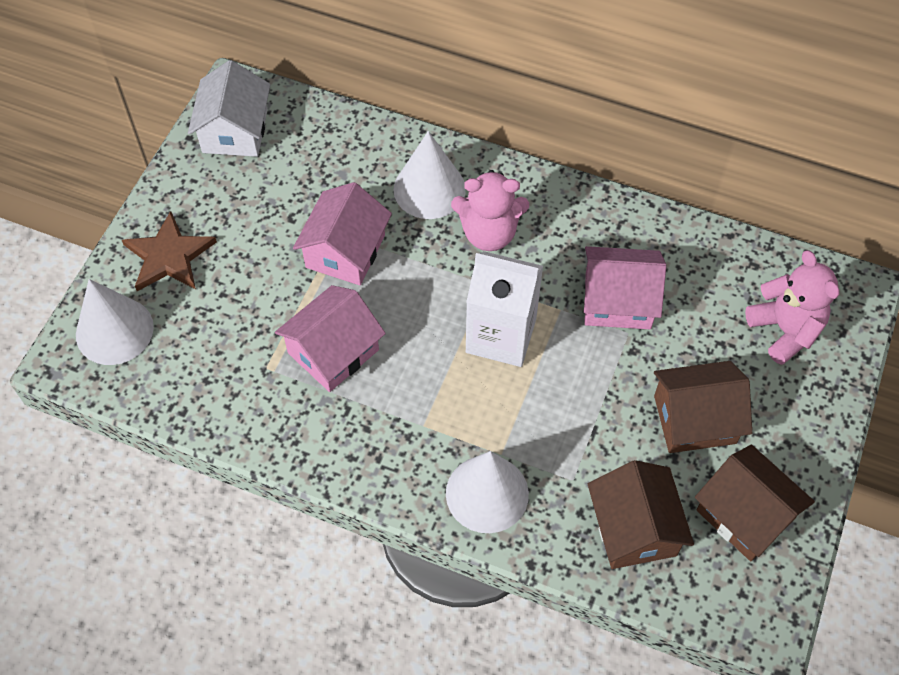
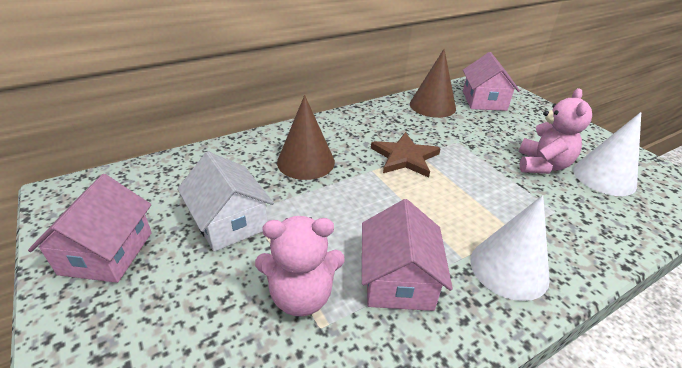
brown cone: none = 0 -> [277,95,335,180] [410,49,456,118] = 2
brown house: [588,460,694,569] [654,361,752,453] [695,445,815,561] = 3 -> none = 0
white carton: [466,251,543,367] = 1 -> none = 0
white cone: [76,279,154,365] [393,131,466,219] [446,451,529,533] = 3 -> [470,195,550,301] [573,112,641,196] = 2

